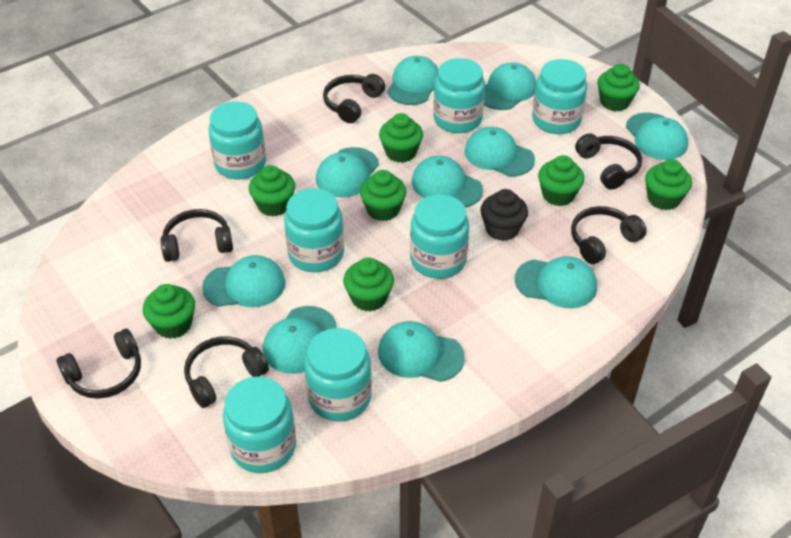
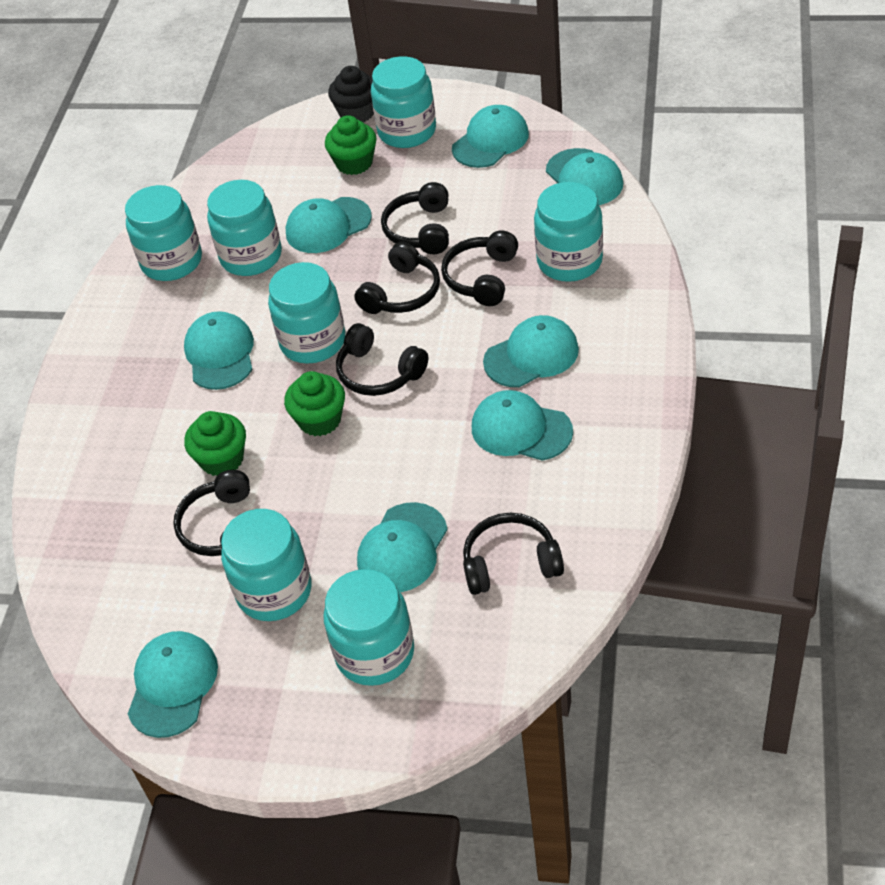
green cupcake: [143,284,195,339] [249,165,295,217] [343,258,394,311] [360,170,407,221] [379,113,423,163] [538,155,585,206] [597,64,640,111] [645,159,692,210] = 8 -> [184,411,246,476] [284,371,345,436] [325,115,377,175] = 3
turquoise cap: [202,255,285,307] [263,306,337,374] [316,147,379,197] [378,321,465,382] [387,56,438,105] [412,156,483,208] [464,127,535,177] [484,62,536,110] [515,256,597,308] [626,113,688,160] = 10 -> [128,631,218,738] [184,311,254,390] [286,197,372,253] [357,502,448,592] [452,105,529,168] [472,390,573,461] [483,315,579,387] [546,148,623,205] = 8

